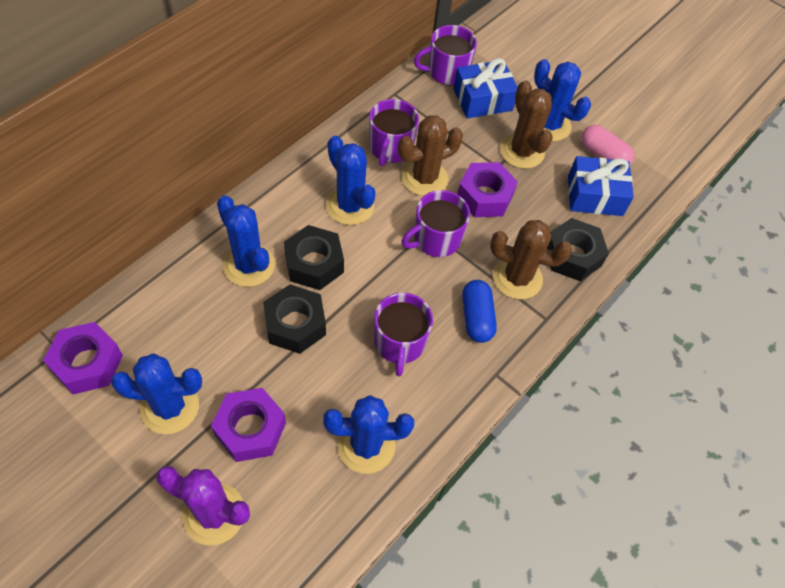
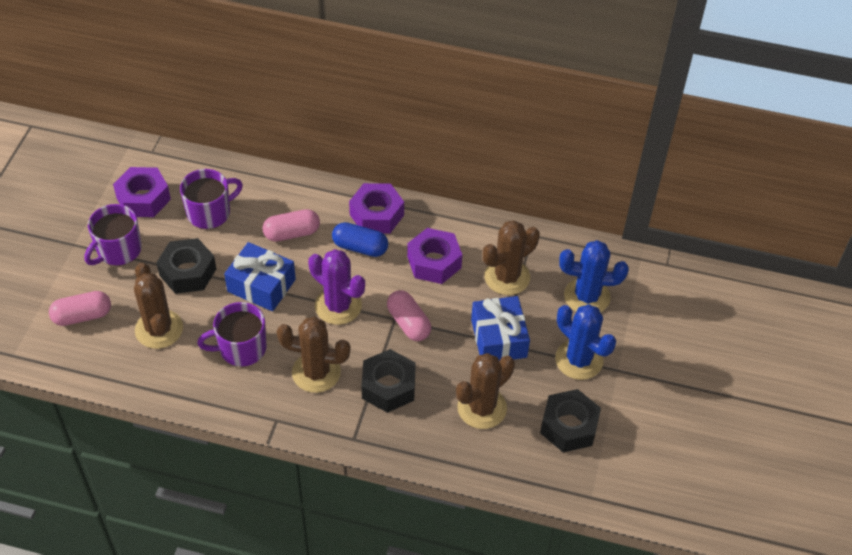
blue cactus: [111,353,202,434] [217,195,275,287] [323,395,414,474] [326,136,376,225] [534,59,591,142] = 5 -> [555,304,616,380] [559,240,629,312] = 2
brown cactus: [398,115,463,196] [490,220,572,299] [500,80,553,169] = 3 -> [134,263,183,349] [277,317,351,393] [456,353,515,429] [483,220,540,295] = 4
pink capsule: [581,125,634,165] = 1 -> [49,291,111,326] [263,209,320,242] [387,290,431,341] = 3
purple mug: [369,99,419,166] [374,293,433,376] [402,190,470,257] [414,25,477,85] = 4 -> [84,204,142,266] [180,169,243,229] [197,302,267,367] = 3

